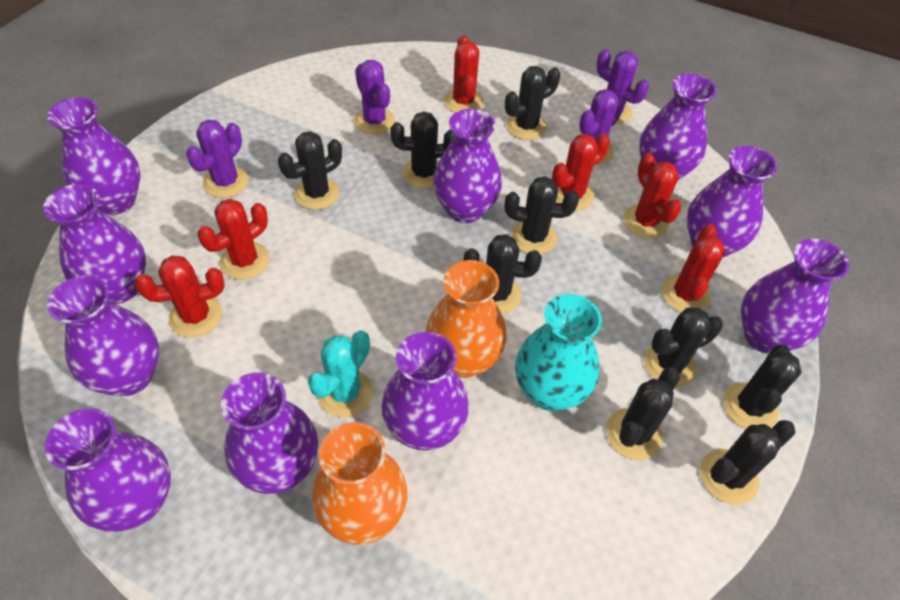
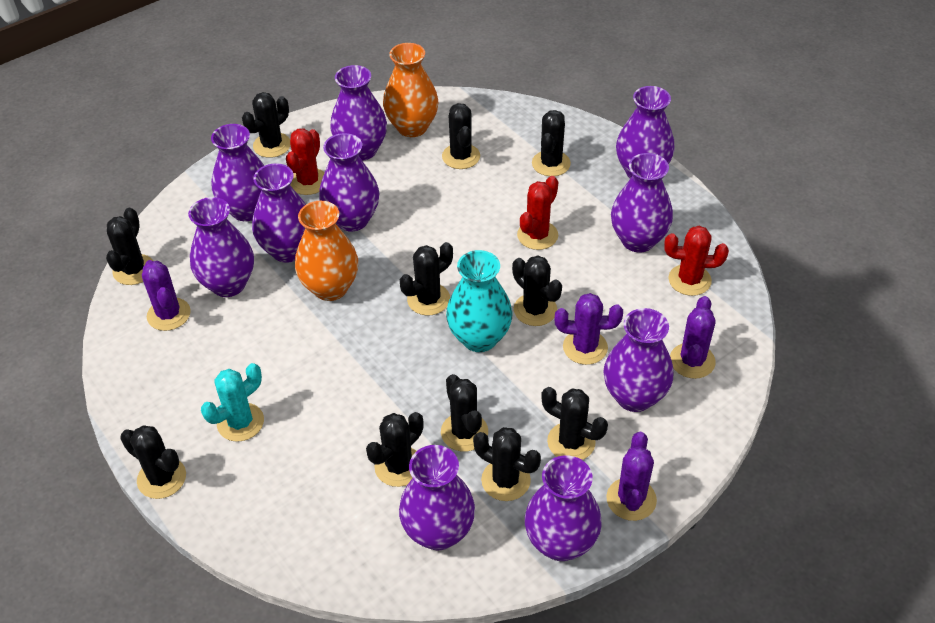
black cactus: [278,131,342,210] [390,112,454,188] [463,234,542,314] [505,66,560,140] [505,176,579,254] [606,367,680,460] [644,307,723,387] [700,420,796,505] [723,345,801,429] = 9 -> [106,208,153,285] [120,425,186,499] [242,92,290,158] [366,412,424,487] [400,242,453,316] [441,374,488,452] [442,103,480,169] [473,427,541,501] [512,256,562,326] [532,110,571,176] [541,387,608,460] = 11
red cactus: [135,256,225,338] [198,199,269,280] [444,35,484,113] [552,134,610,211] [623,153,682,239] [662,224,725,312] = 6 -> [286,129,325,195] [517,176,558,250] [664,226,729,296] = 3

